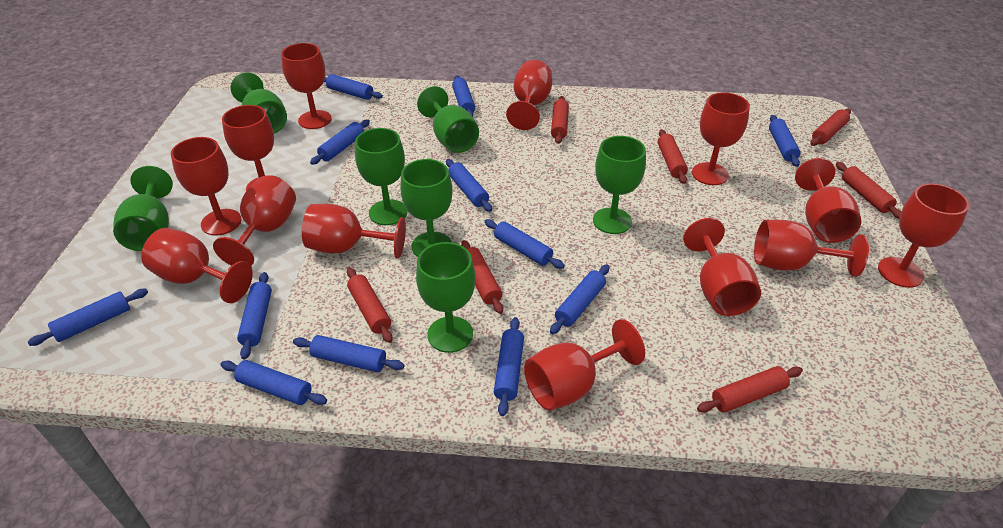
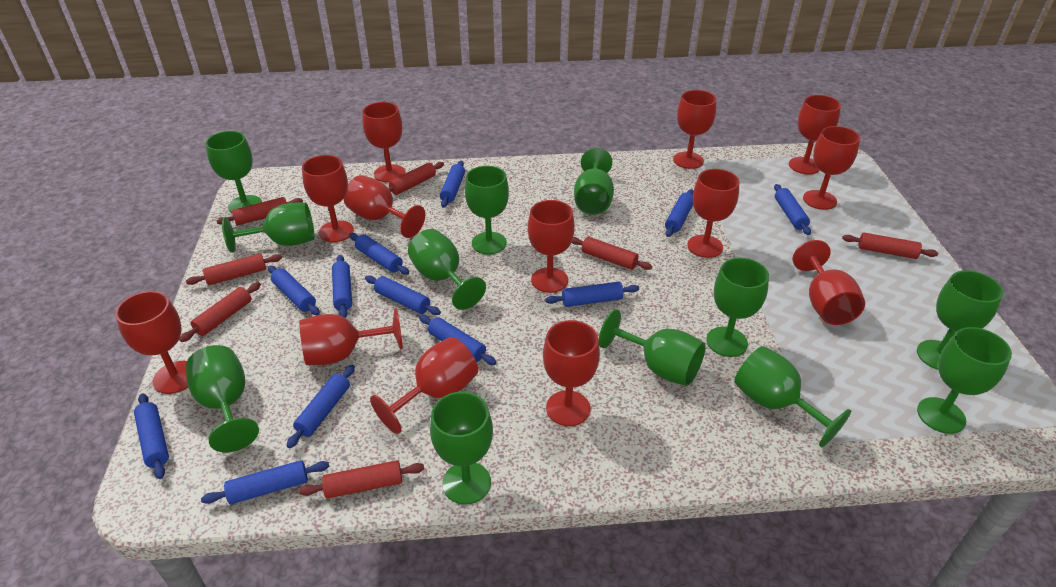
green goblet: [113,166,173,251] [230,72,287,134] [355,128,407,225] [400,159,453,257] [416,242,475,353] [417,86,479,153] [593,136,646,234] = 7 -> [186,345,259,453] [205,131,262,213] [222,202,314,253] [408,229,486,310] [430,392,493,504] [465,166,509,254] [574,148,614,215] [599,309,706,386] [706,258,769,357] [734,346,851,448] [917,270,1003,370] [917,327,1012,434] = 12

